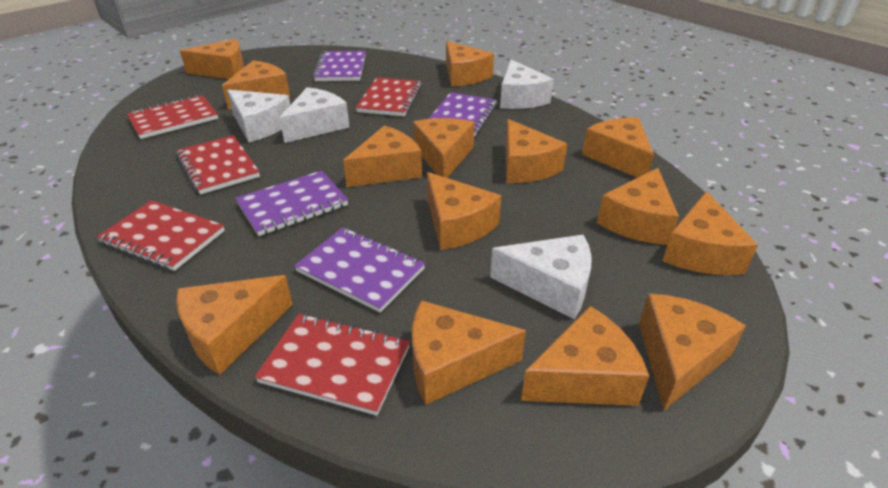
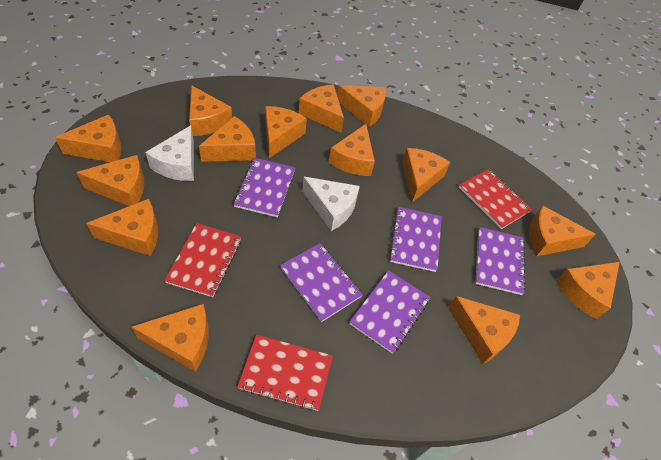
purple notebook: [235,170,348,236] [294,227,425,313] [313,51,366,81] [428,92,497,137] = 4 -> [234,158,295,217] [280,243,363,322] [349,270,430,354] [389,207,442,272] [475,227,526,295] = 5
red notebook: [97,200,225,271] [127,95,218,139] [176,135,260,194] [255,314,410,416] [356,77,422,116] = 5 -> [164,223,242,297] [237,334,333,411] [459,169,532,229] = 3
white cheese: [227,89,290,142] [280,87,350,143] [490,235,592,319] [500,59,554,109] = 4 -> [145,125,194,181] [302,177,360,231] = 2

